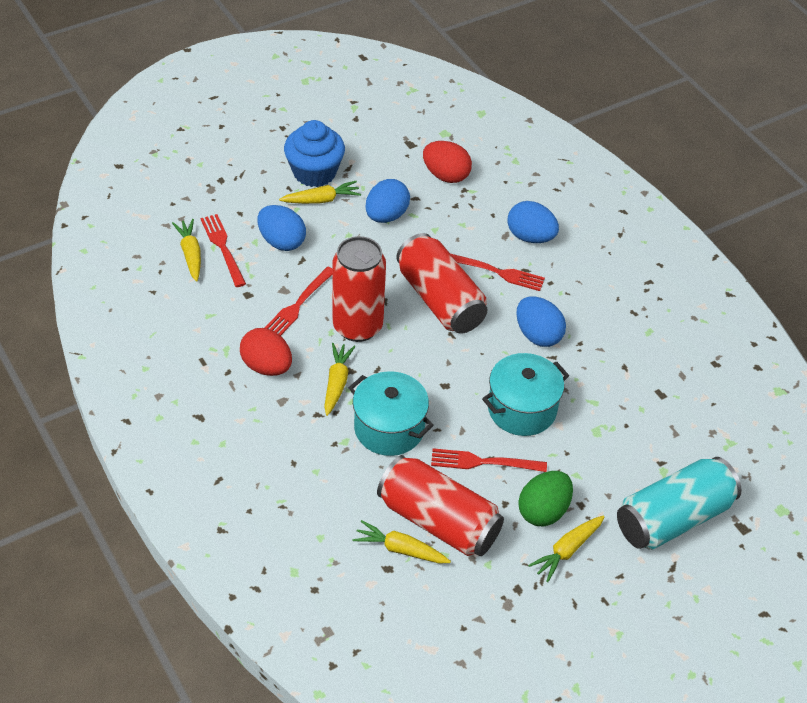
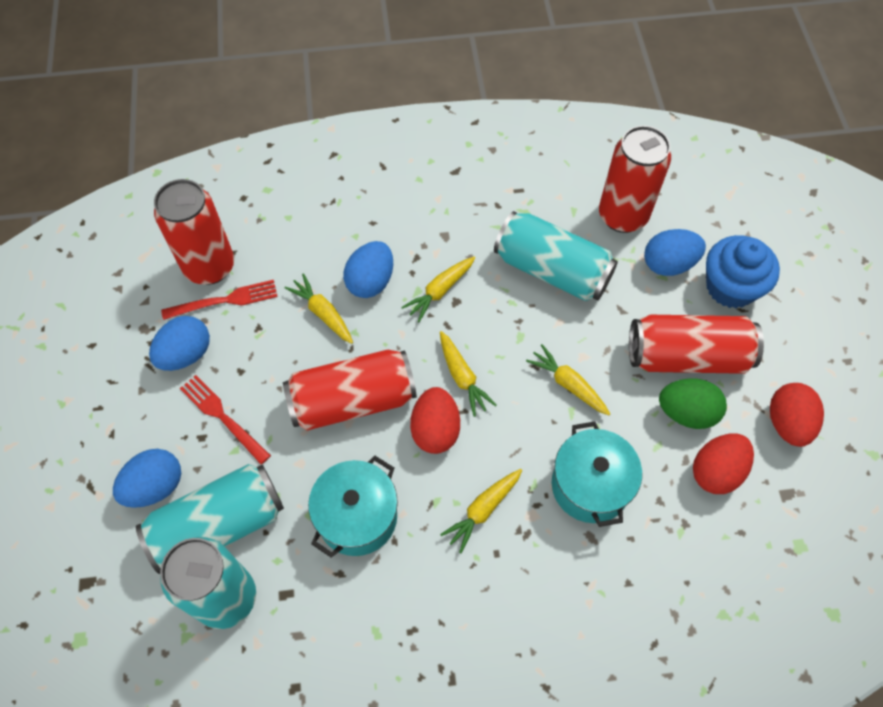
red can: [332,236,386,342] [377,455,504,556] [396,233,487,334] = 3 -> [154,179,234,285] [283,350,417,431] [599,126,671,233] [629,315,764,374] = 4
red egg: [240,328,292,376] [423,141,472,183] = 2 -> [410,387,460,454] [693,433,754,494] [770,383,824,447] = 3
red fork: [200,214,246,287] [265,266,333,336] [431,448,547,472] [451,254,545,291] = 4 -> [161,280,278,320] [180,375,271,464] = 2
turquoise can: [617,457,742,550] = 1 -> [136,464,284,574] [160,537,256,629] [494,211,618,301] = 3

